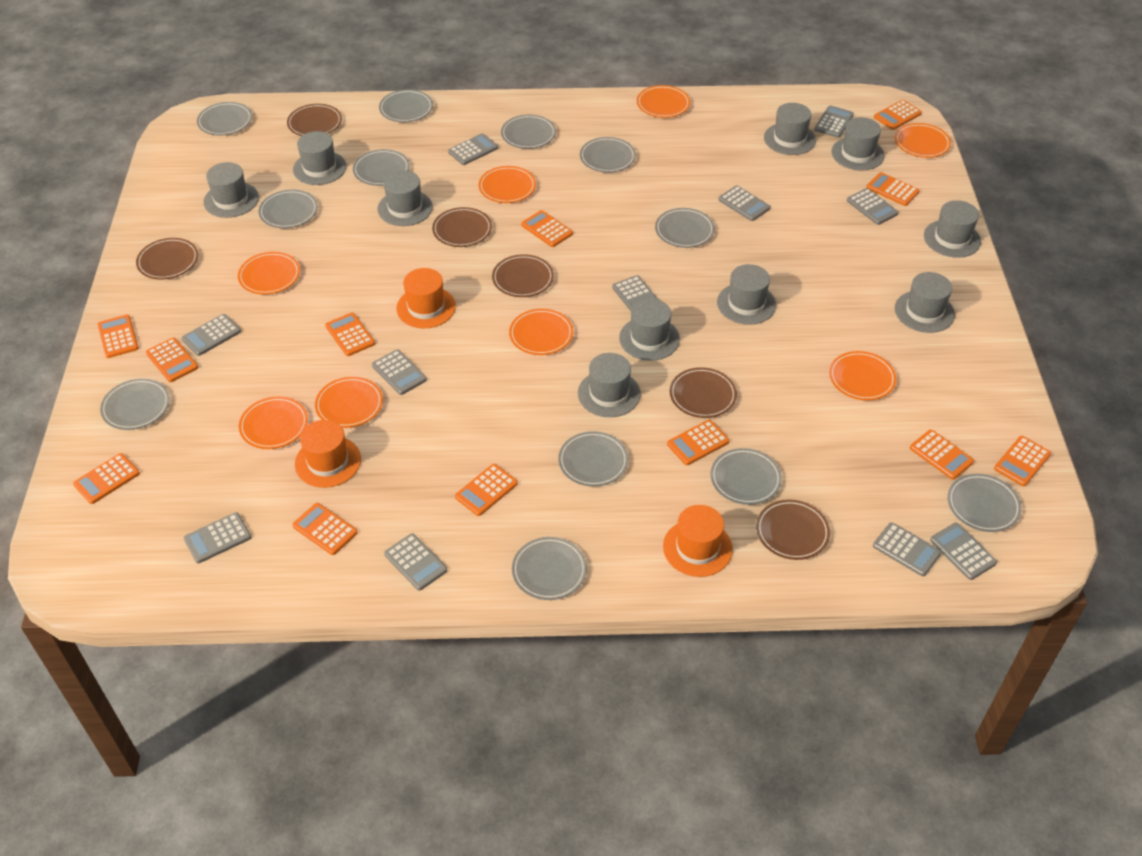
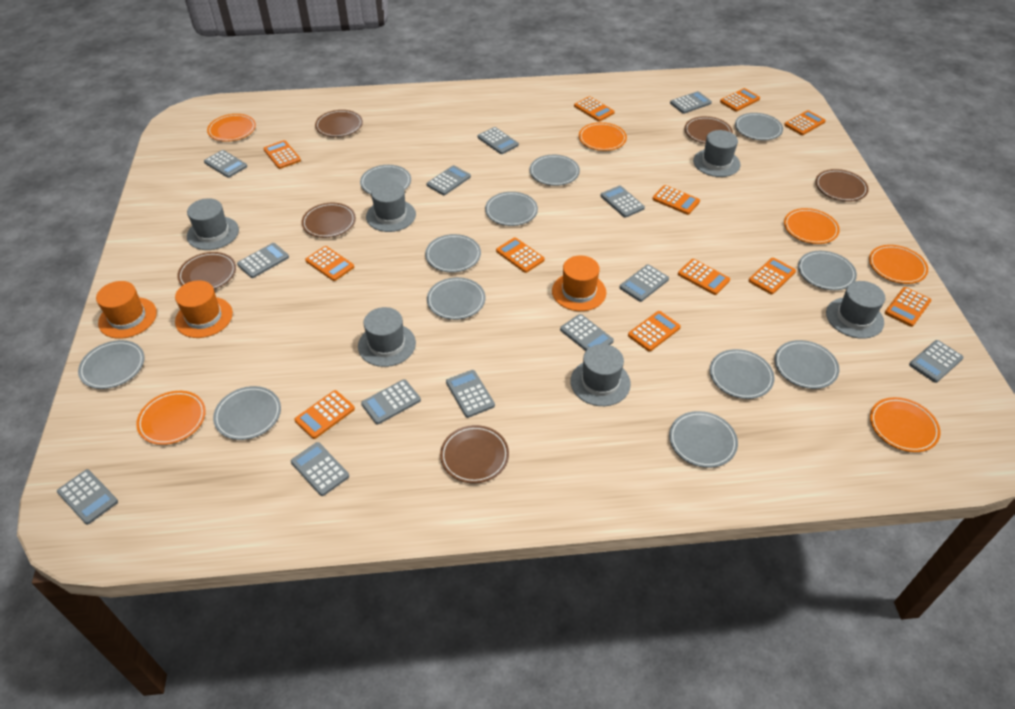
grey calculator: [181,314,241,356] [184,512,251,563] [372,349,427,395] [384,533,447,591] [448,133,498,165] [612,275,659,311] [718,185,771,221] [814,105,854,138] [847,188,899,225] [873,522,942,576] [930,523,997,580] = 11 -> [57,469,118,525] [204,150,247,178] [237,243,289,278] [291,442,349,496] [361,379,421,425] [426,165,471,195] [446,370,495,418] [478,127,519,154] [560,314,614,351] [601,186,645,218] [620,264,669,302] [670,91,712,114] [909,340,964,383] = 13
grey hat: [203,162,259,218] [293,131,346,185] [377,170,433,226] [578,353,641,417] [619,299,680,361] [717,264,776,325] [764,103,816,155] [831,117,885,170] [895,272,955,333] [924,200,981,258] = 10 -> [187,198,239,250] [358,307,416,367] [366,181,416,232] [570,344,631,406] [693,130,741,177] [826,281,886,339] = 6
orange plate: [238,252,300,295] [239,396,308,449] [315,377,383,428] [479,166,536,203] [509,309,573,355] [637,85,690,118] [829,351,896,401] [895,123,951,158] = 8 -> [136,391,206,445] [207,114,256,142] [579,122,627,151] [784,208,840,244] [869,245,928,284] [870,397,941,452] = 6

